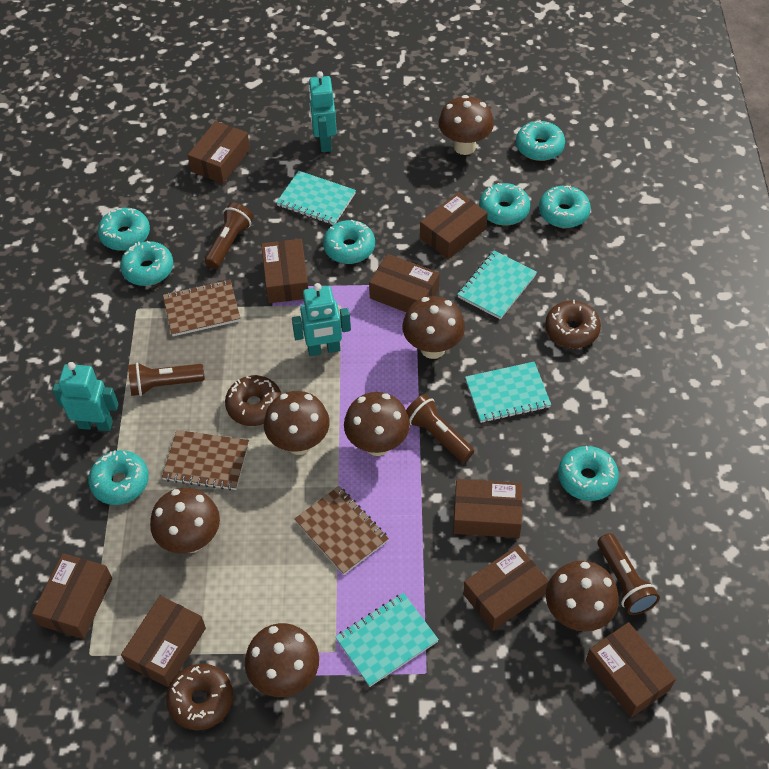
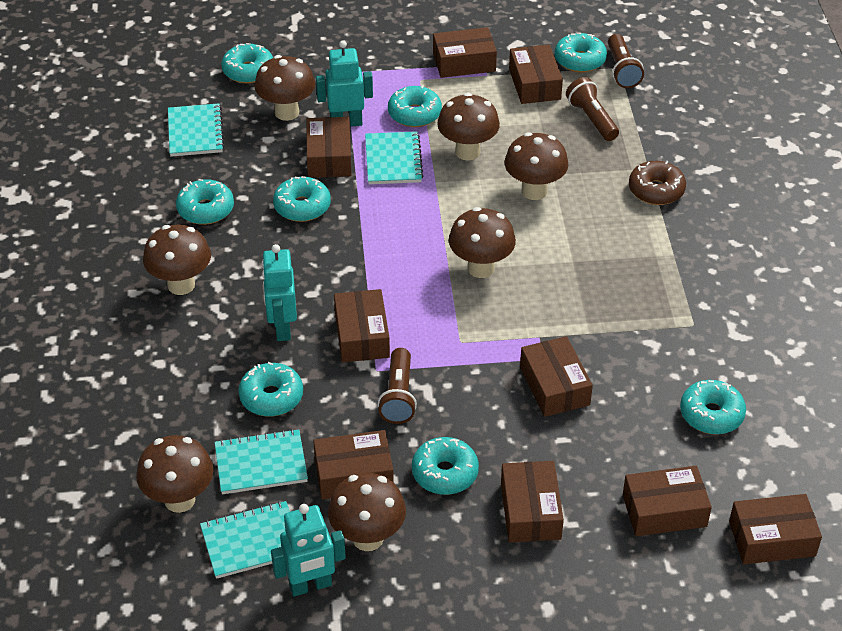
brown donut: [166,664,233,730] [225,375,281,426] [545,300,601,348] = 3 -> [629,161,686,205] = 1
brown flashlight: [128,363,205,396] [205,203,253,269] [406,394,474,462] [598,533,660,615] = 4 -> [378,348,417,424] [566,77,619,141] [608,34,644,88] = 3
brown notebook: [162,430,249,490] [163,280,241,336] [294,486,389,575] = 3 -> none = 0

